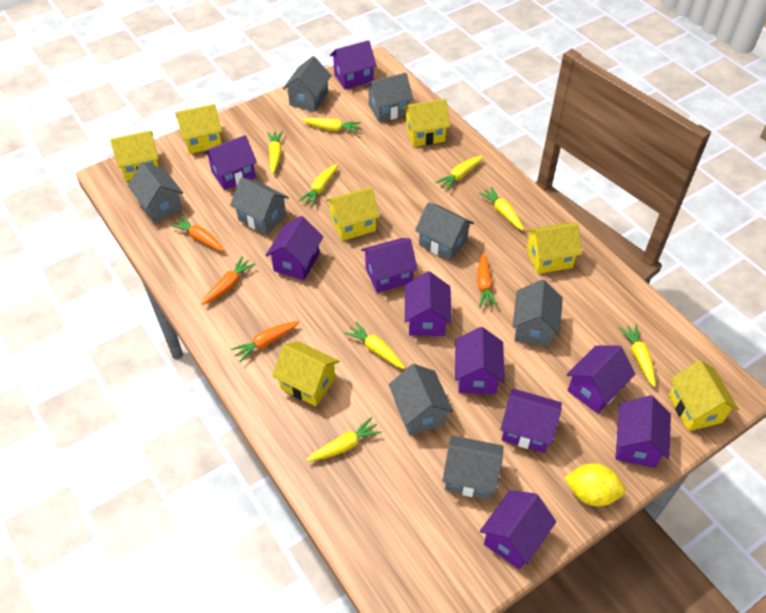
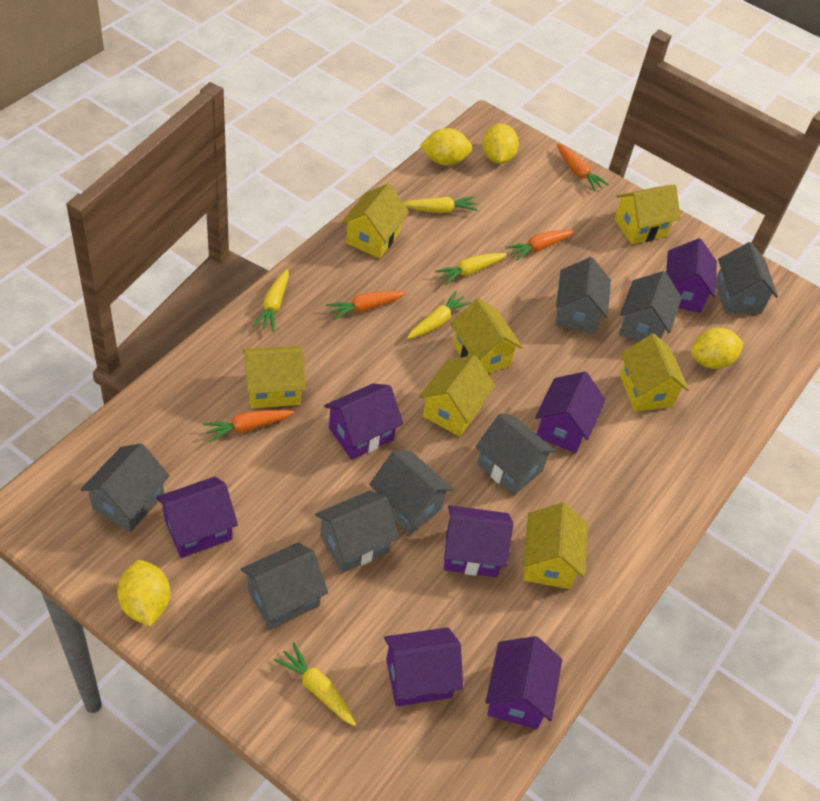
purple house: [204,135,257,190] [266,216,323,281] [330,40,377,89] [361,238,418,293] [405,271,452,336] [455,327,505,394] [480,490,556,569] [500,389,562,453] [566,345,635,413] [615,395,671,468] = 10 -> [156,477,238,558] [324,383,403,460] [384,627,463,707] [444,505,513,577] [486,636,562,729] [535,371,606,453] [666,238,717,313] = 7
yellow carrot: [267,131,283,174] [299,164,338,206] [302,118,361,133] [306,417,382,461] [344,321,405,369] [435,156,483,191] [479,187,524,231] [619,324,655,387] = 8 -> [253,269,289,332] [274,642,356,726] [404,196,478,213] [407,291,471,339] [435,253,507,285] = 5
yellow lemon: [564,463,625,506] = 1 -> [117,560,170,627] [420,128,472,166] [482,124,519,164] [691,328,744,369] = 4

